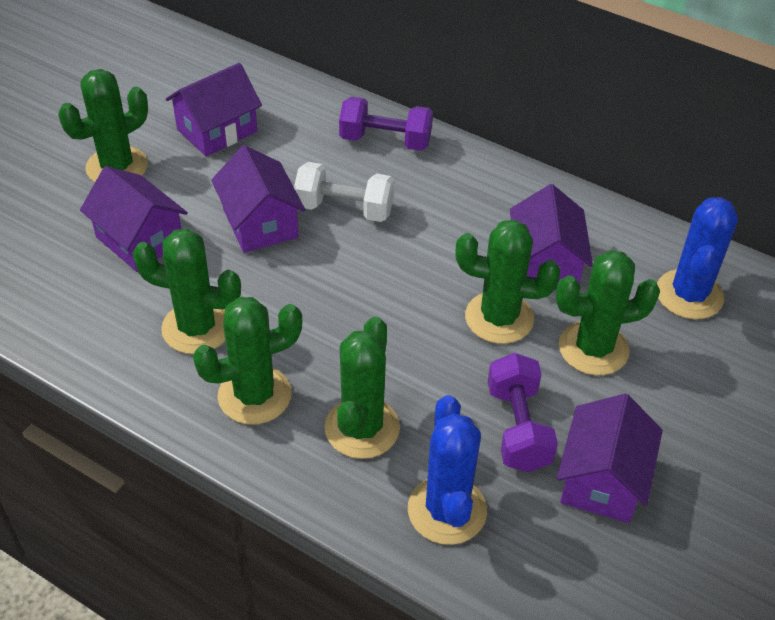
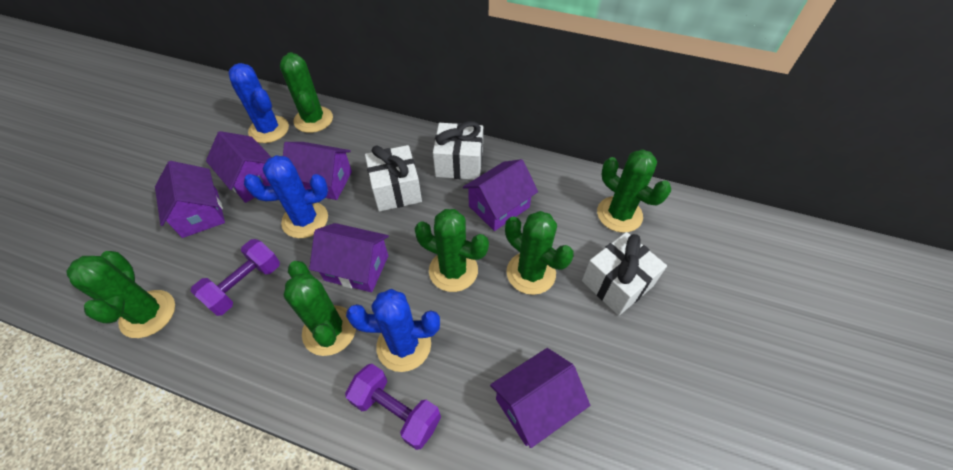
blue cactus: [408,395,487,545] [657,197,738,319] = 2 -> [229,63,289,143] [244,155,328,238] [346,289,440,372] = 3
purple house: [80,166,188,272] [166,63,262,156] [211,145,305,253] [510,184,593,290] [557,394,663,523] = 5 -> [155,161,225,238] [206,131,271,203] [283,142,352,200] [309,223,389,292] [463,159,538,231] [490,348,590,448] = 6
white dumbbell: [294,162,395,222] = 1 -> none = 0
white gift: none = 0 -> [365,145,422,212] [433,121,483,180] [582,232,667,316] = 3

